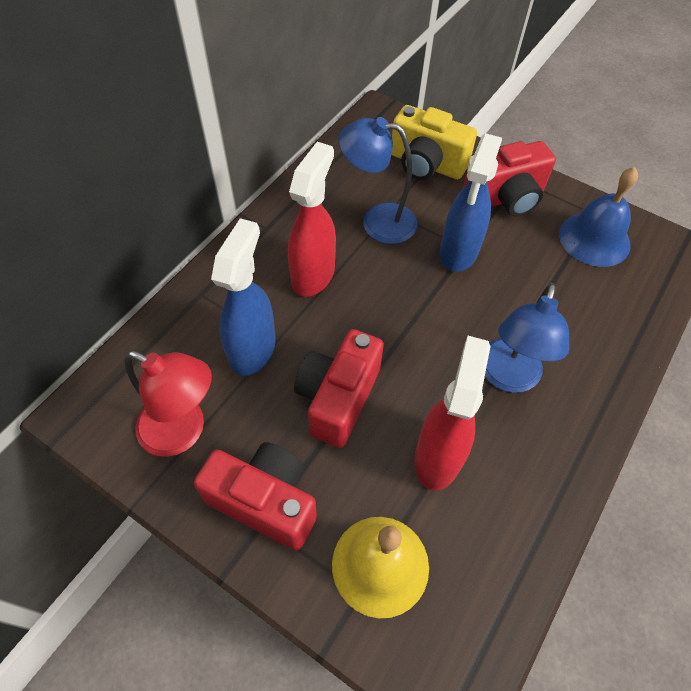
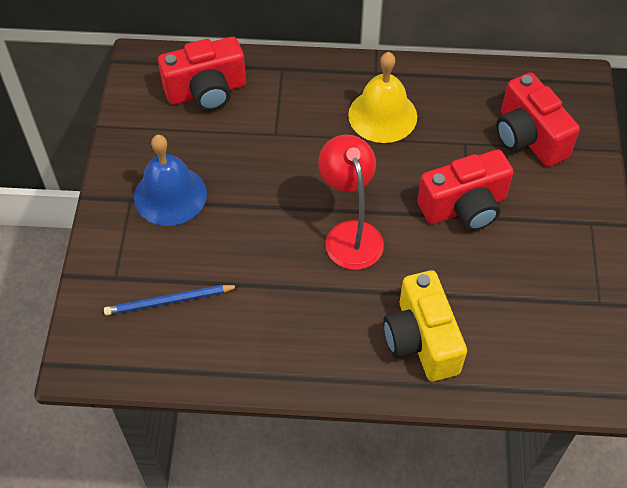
blue lamp: [338,117,417,244] [485,283,569,393] = 2 -> none = 0
blue pencil: none = 0 -> [104,285,239,315] = 1
blue spray bottle: [211,218,276,376] [440,133,502,272] = 2 -> none = 0
red spray bottle: [288,142,336,297] [414,336,491,491] = 2 -> none = 0

